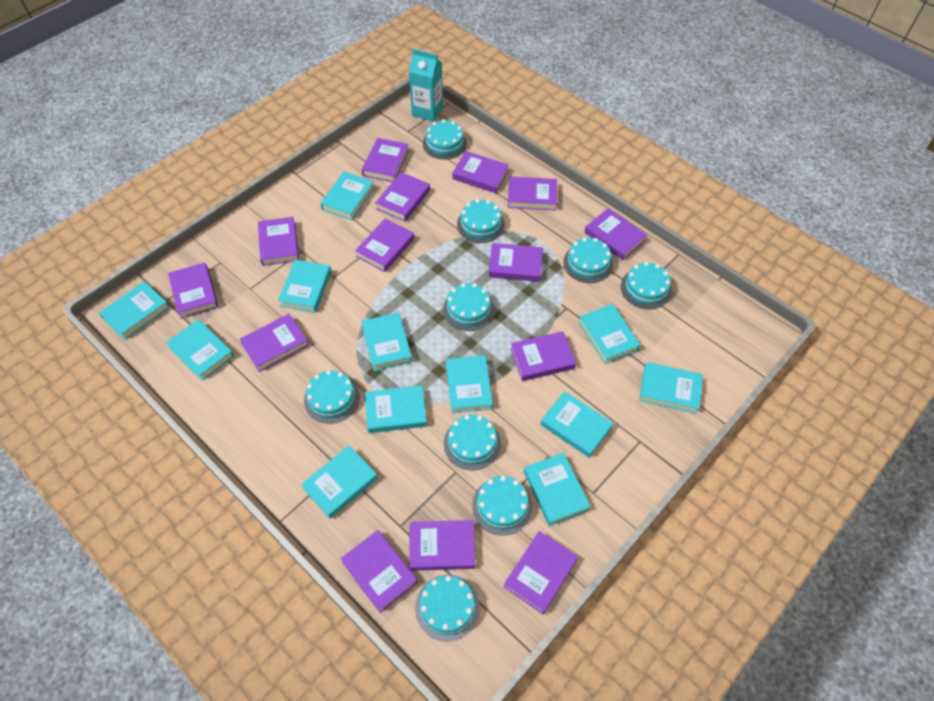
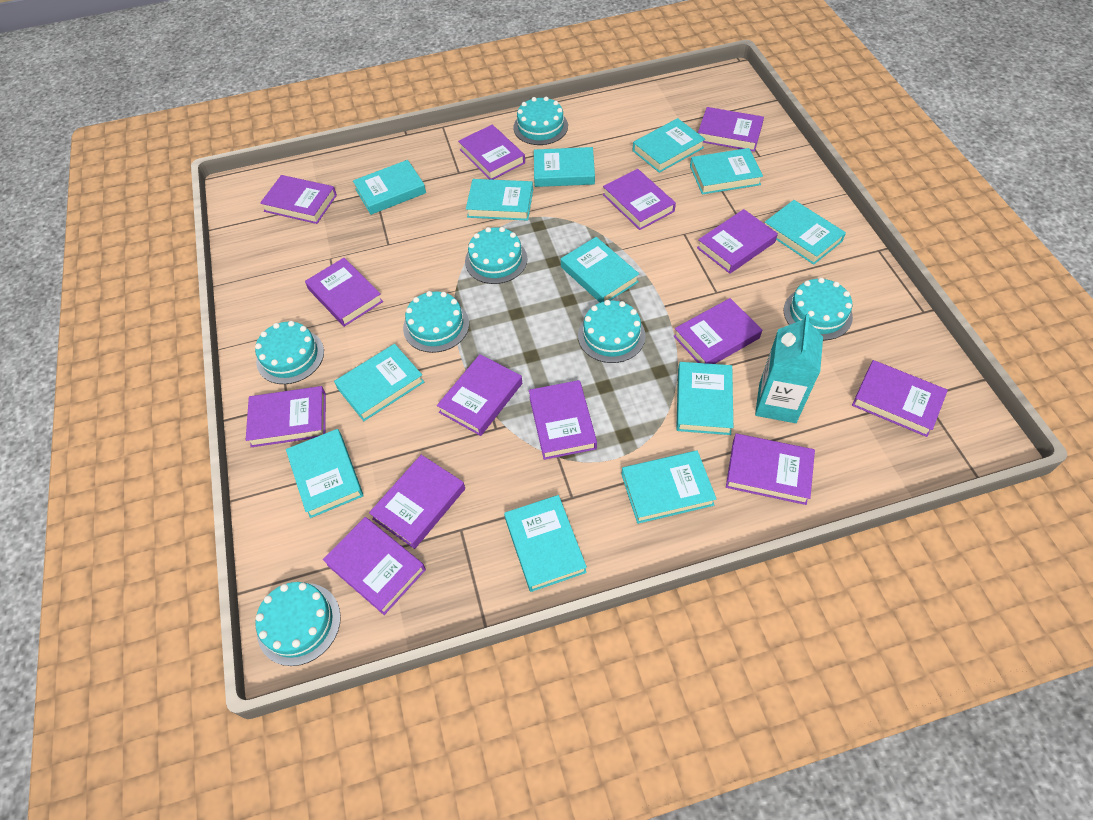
turquoise cake: [304,370,360,424] [415,575,480,642] [423,119,467,160] [443,283,494,331] [444,415,501,470] [457,199,505,243] [472,476,532,536] [563,237,613,283] [621,262,672,309] = 9 -> [255,321,324,384] [255,582,341,666] [403,291,469,353] [465,227,527,284] [513,97,568,145] [578,300,646,363] [784,278,853,340] = 7

